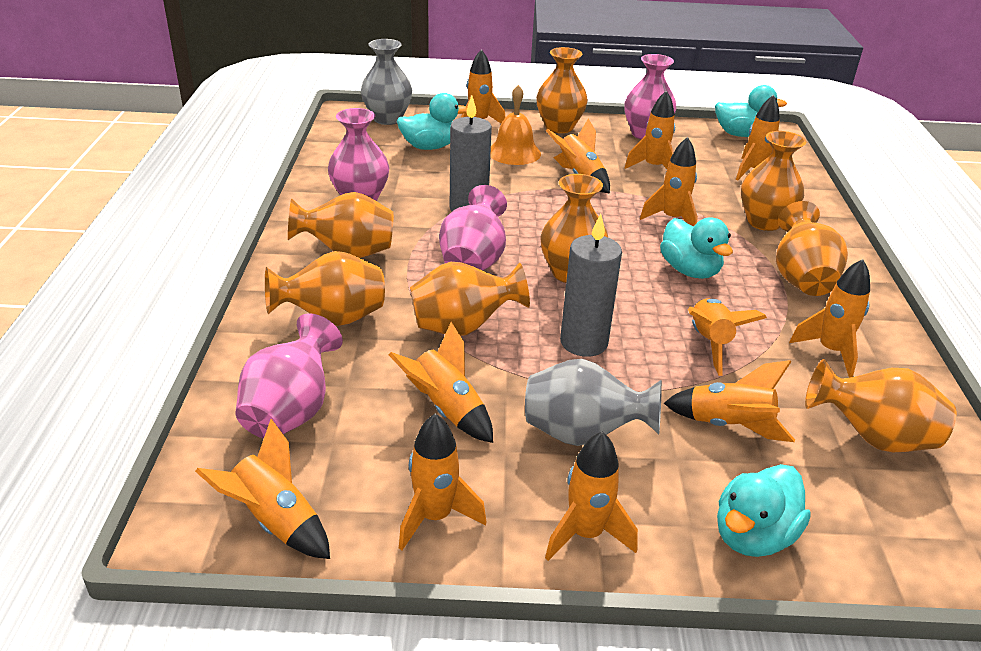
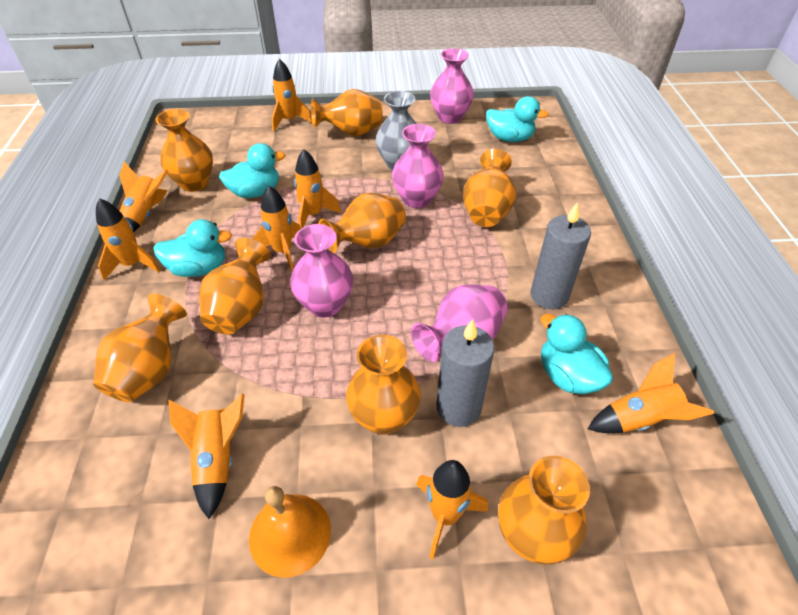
grey vase: [361,39,412,125] [525,359,662,446] = 2 -> [376,91,417,170] = 1
orange rocket: [195,419,330,559] [389,322,493,443] [399,414,487,550] [461,49,506,124] [545,431,638,561] [546,118,610,193] [625,91,675,169] [640,137,698,227] [664,360,795,442] [688,298,767,376] [736,95,780,180] [789,259,870,378] = 12 -> [96,198,160,280] [119,161,168,232] [168,394,245,519] [253,186,301,271] [272,59,312,131] [294,149,341,228] [416,460,488,559] [588,353,714,433] = 8

